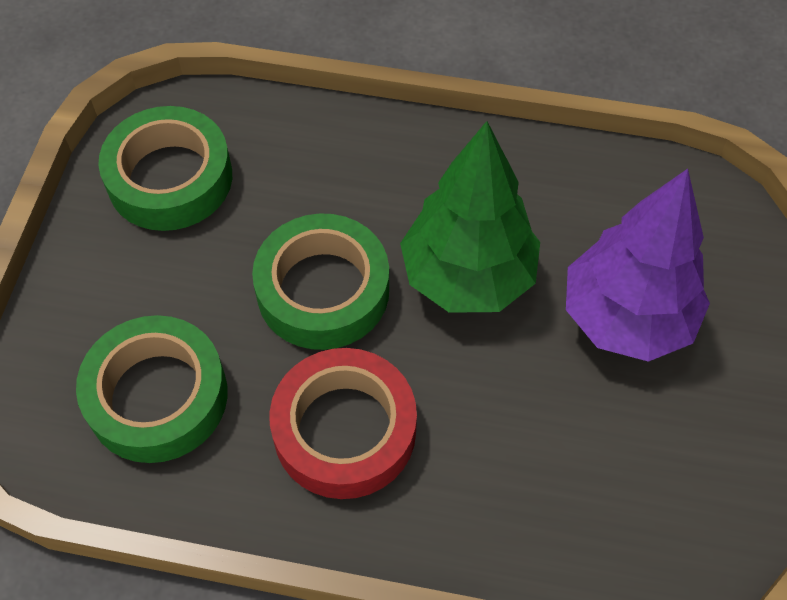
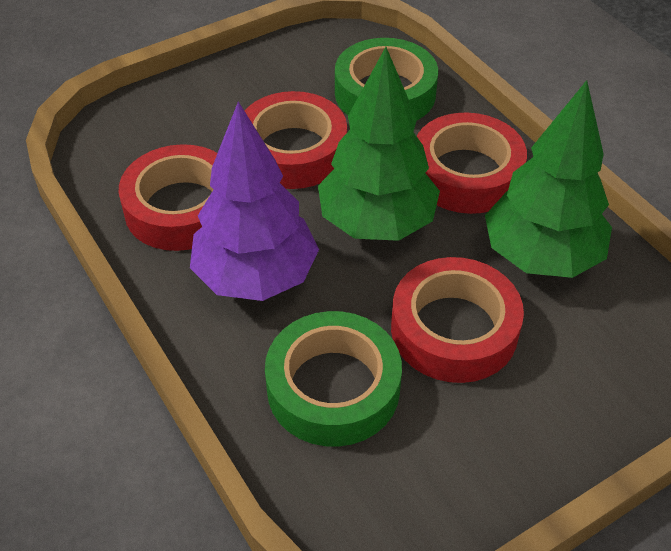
green tape: [76,315,228,463] [98,106,232,231] [252,213,389,350] = 3 -> [265,311,402,447] [335,38,438,120] = 2
green tree: [400,121,540,313] = 1 -> [318,47,440,241] [485,80,612,278] = 2
red tape: [270,348,417,499] = 1 -> [119,144,217,251] [245,91,347,189] [391,257,524,383] [417,113,527,214] = 4

